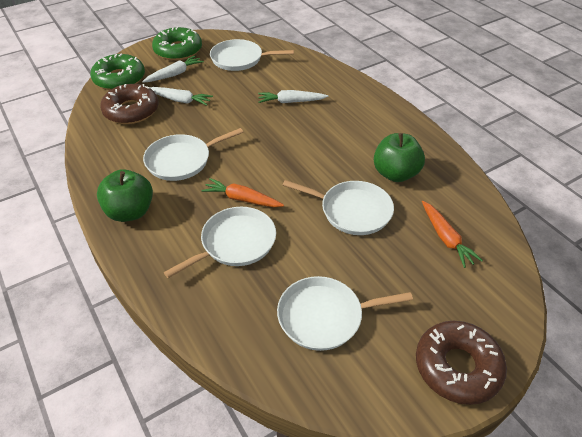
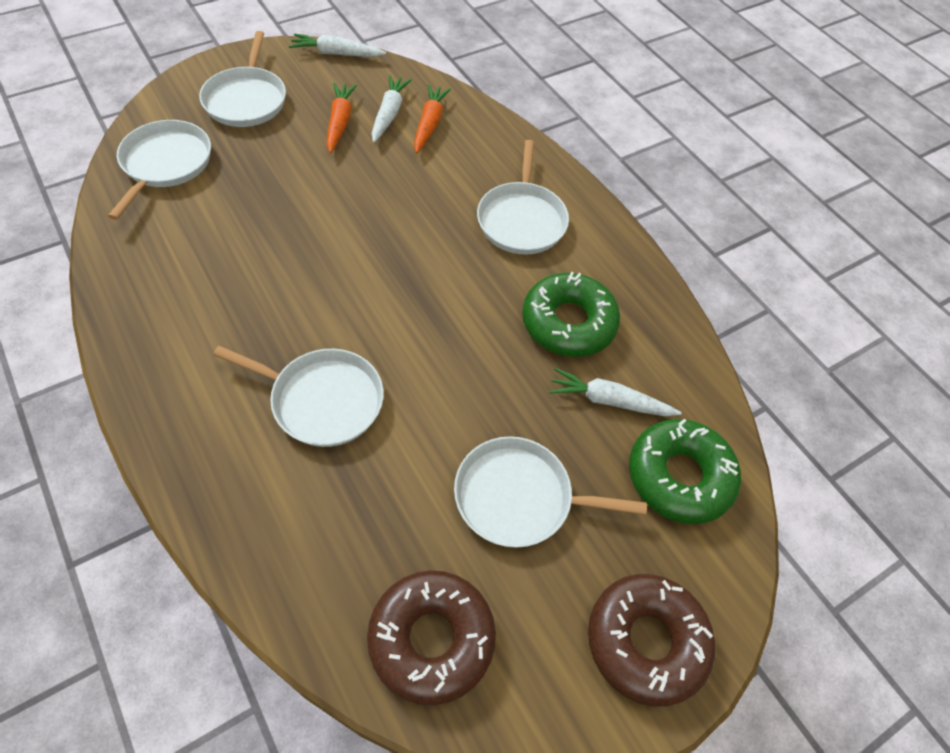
green apple: [97,169,153,222] [374,133,425,182] = 2 -> none = 0

